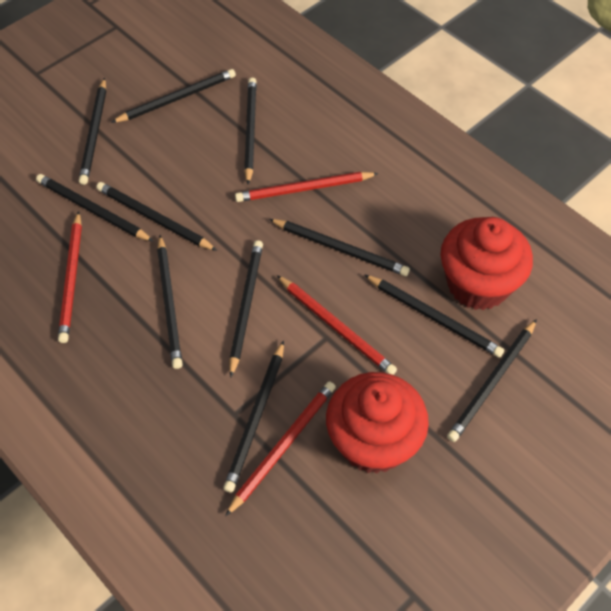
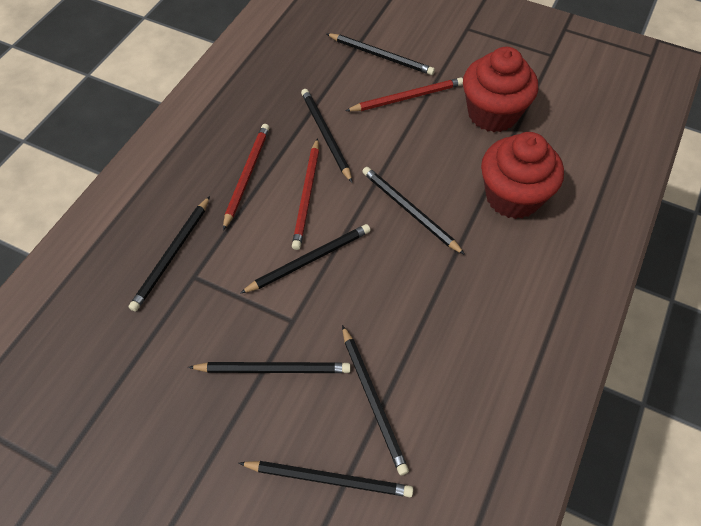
black pencil: [36,174,154,242] [79,78,106,185] [96,182,217,251] [111,69,236,123] [157,235,183,369] [223,341,284,492] [229,240,263,377] [244,78,257,185] [269,219,410,276] [364,274,504,358] [447,319,537,442] = 11 -> [129,196,210,311] [188,362,351,373] [239,461,413,497] [240,224,371,294] [301,89,352,182] [326,33,435,75] [342,325,409,475] [362,167,465,255] = 8
red pencil: [58,211,82,343] [225,381,336,517] [235,172,379,202] [277,275,397,375] = 4 -> [223,124,270,230] [292,138,319,250] [346,78,463,111] = 3

